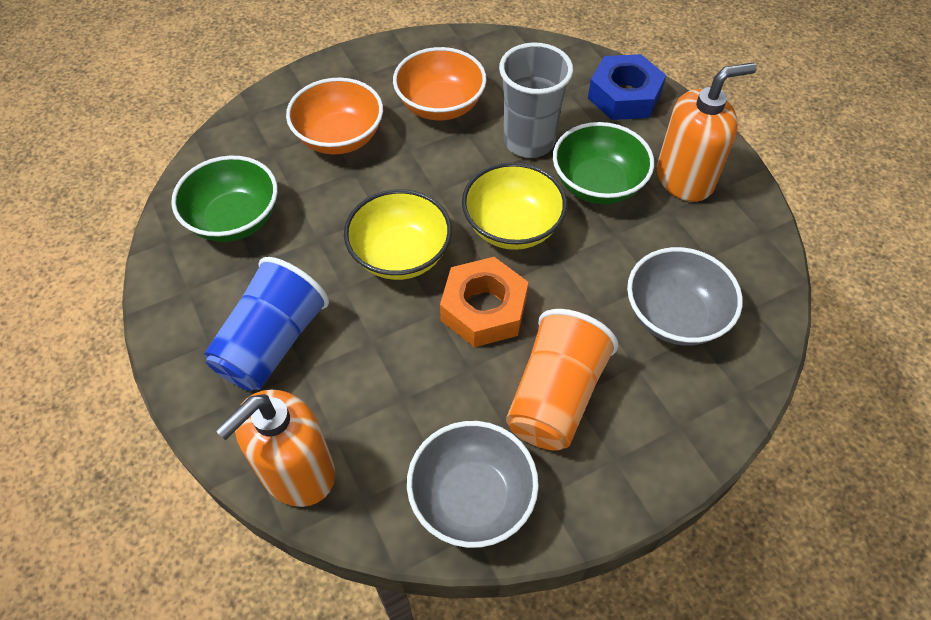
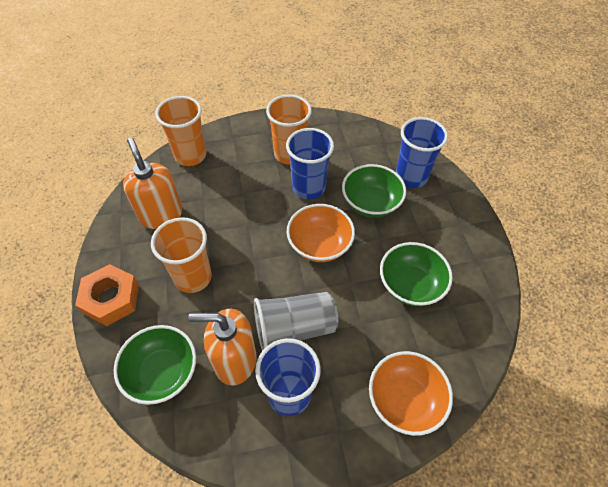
blue cup: [204,257,329,391] = 1 -> [255,338,321,416] [286,128,334,200] [396,117,448,188] = 3
blue nut: [588,54,666,120] = 1 -> none = 0
green bowl: [171,156,278,242] [553,122,654,204] = 2 -> [114,325,196,405] [342,164,406,218] [380,242,453,306] = 3
grey bowl: [407,421,539,548] [627,247,743,345] = 2 -> none = 0
orange cup: [506,309,618,451] = 1 -> [151,217,212,293] [155,96,206,166] [266,95,312,165] = 3
yellow bowl: [344,189,452,280] [462,162,567,250] = 2 -> none = 0

